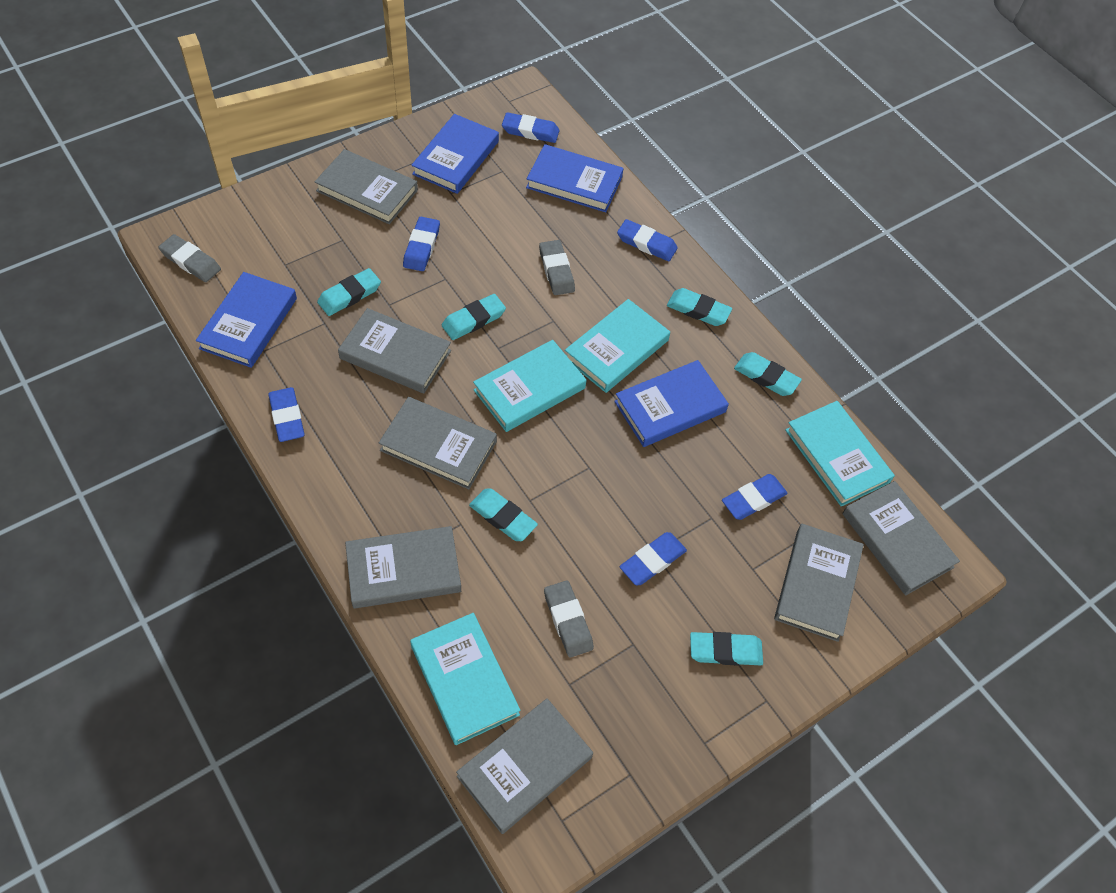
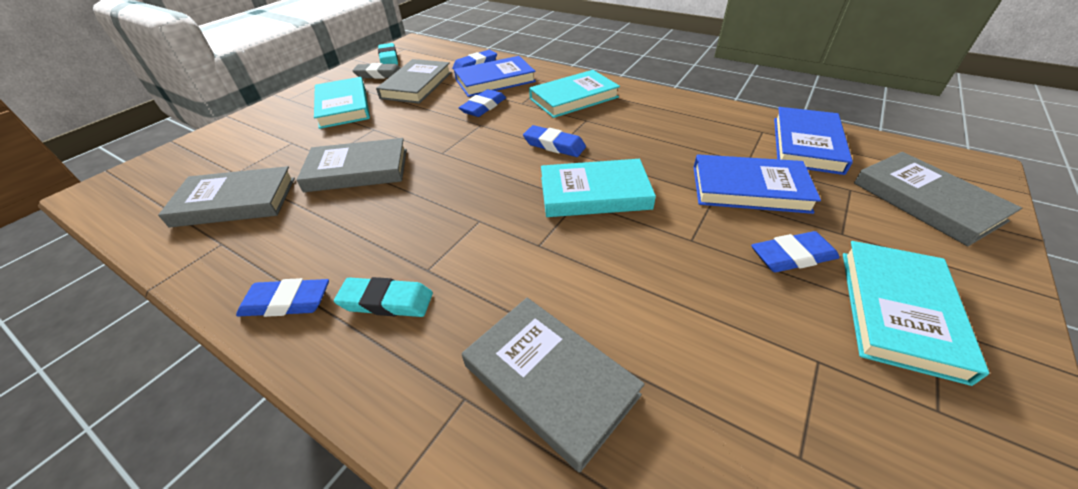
blue book: [196,272,297,368] [411,114,499,194] [526,144,624,212] [614,360,729,447] = 4 -> [454,56,536,97] [693,154,821,214] [774,107,853,175] = 3
blue eraser: [269,387,305,442] [403,217,440,271] [502,112,560,143] [617,219,678,261] [620,532,687,585] [722,474,788,520] = 6 -> [236,278,329,317] [452,50,497,70] [459,89,506,117] [523,125,586,157] [751,231,840,272] = 5
grey book: [315,149,418,224] [338,308,451,393] [345,526,461,608] [379,397,497,489] [456,698,593,834] [774,524,864,642] [842,481,960,595] = 7 -> [158,166,295,228] [297,138,407,192] [376,59,452,104] [462,298,645,473] [854,152,1022,246] = 5
grey eraser: [159,234,221,282] [539,240,575,295] [544,580,594,658] = 3 -> [352,63,400,79] = 1
turquoise eraser: [317,268,381,316] [442,294,506,340] [469,489,538,541] [667,288,732,326] [690,632,763,666] [734,352,802,396] = 6 -> [334,277,433,317] [378,43,398,65] = 2

